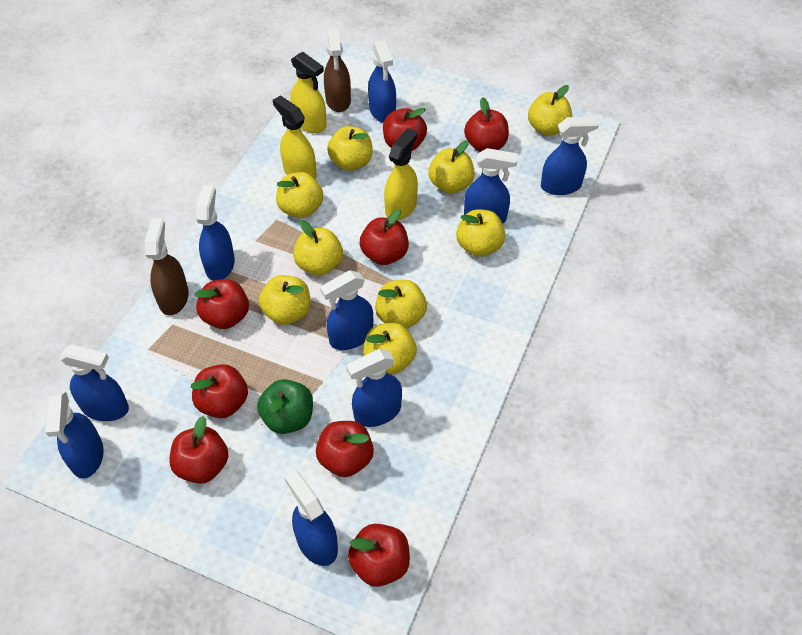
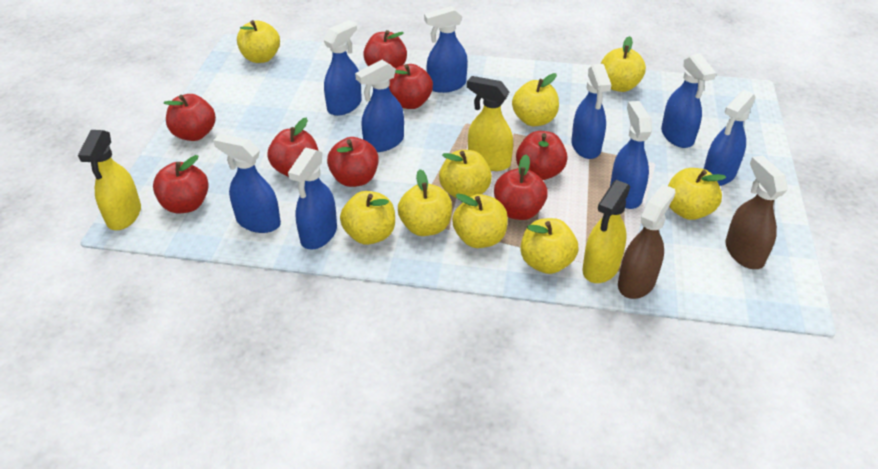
green apple: [257,379,313,434] = 1 -> none = 0

